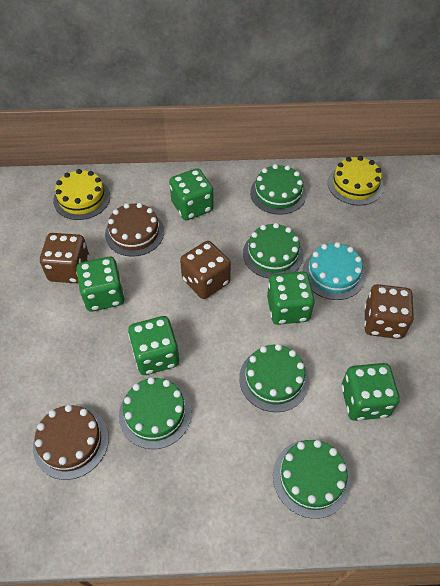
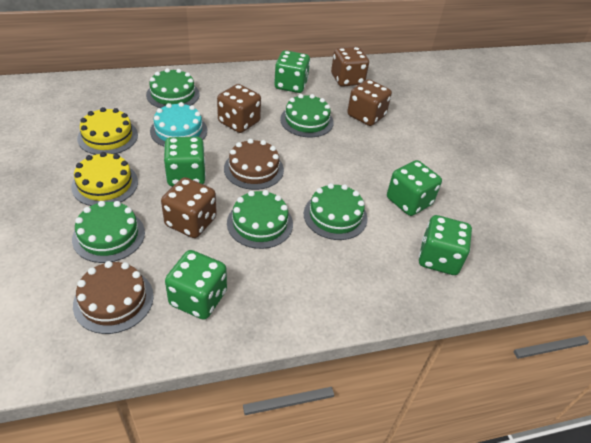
brown dice: [40,233,90,283] [180,241,231,299] [364,284,414,339] = 3 -> [161,177,217,238] [217,84,261,133] [331,47,369,87] [347,79,392,126] = 4

